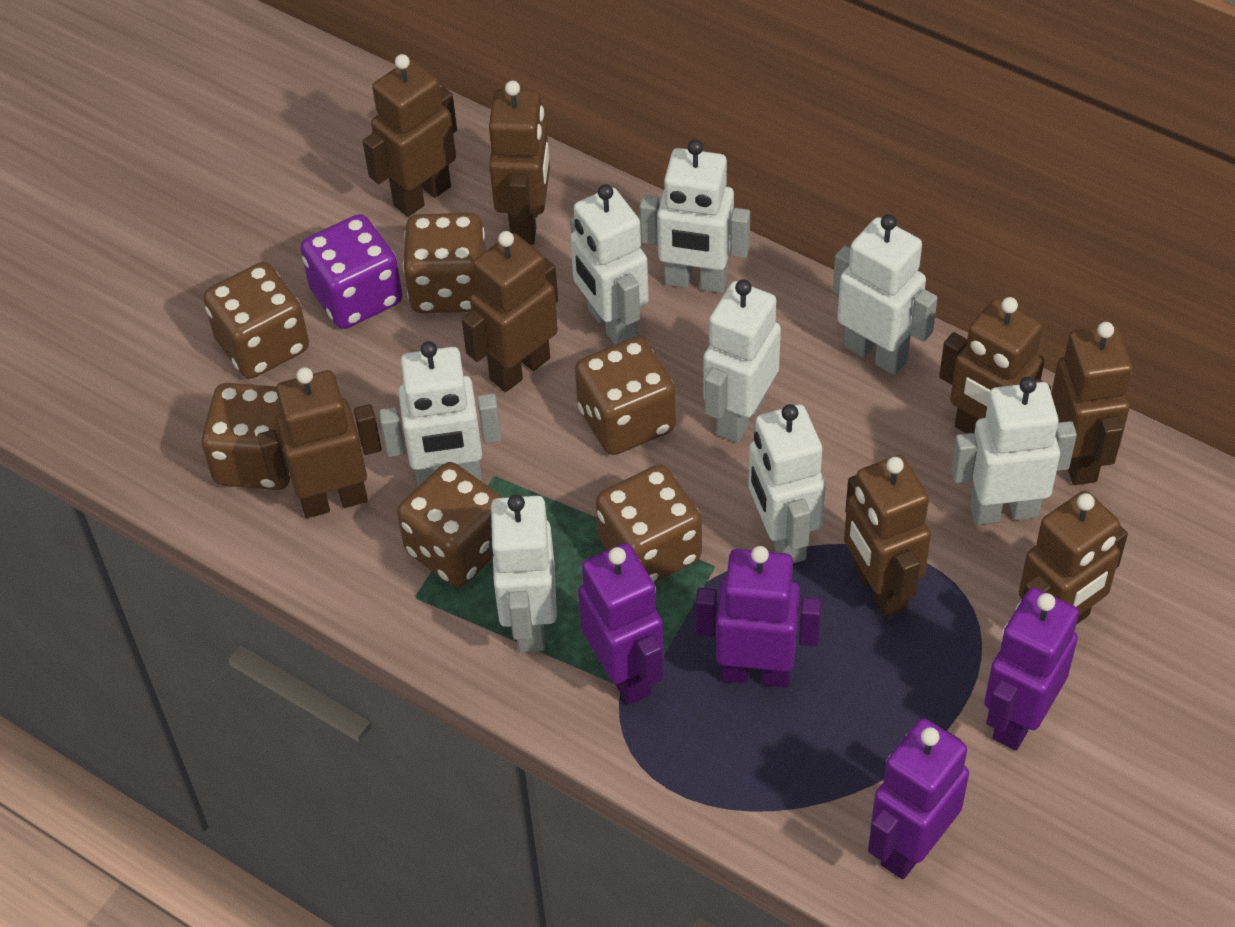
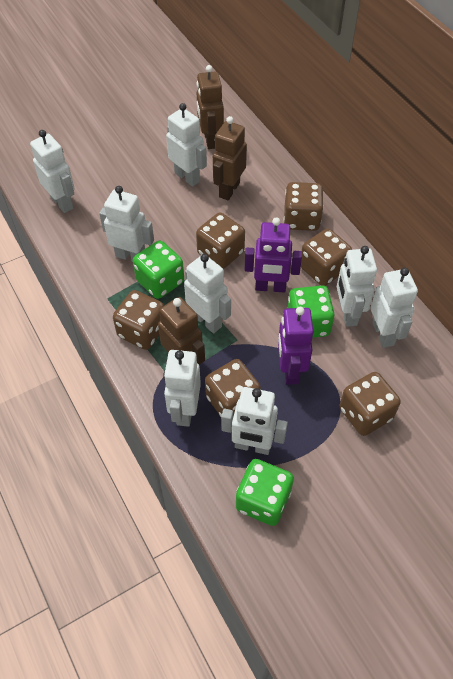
brown robot: [257,367,382,518] [363,54,457,217] [461,231,558,392] [489,81,550,245] [844,455,931,617] [939,297,1051,434] [1019,490,1128,625] [1051,322,1133,485] = 8 -> [158,297,205,365] [197,65,224,149] [213,116,247,200] = 3
green dice: none = 0 -> [133,240,184,299] [236,459,294,526] [287,286,335,338] = 3
purple dice: [300,214,403,329] = 1 -> none = 0
purple robot: [578,543,664,705] [696,546,822,688] [868,718,969,879] [984,588,1079,750] = 4 -> [245,218,302,292] [278,307,314,385] = 2

